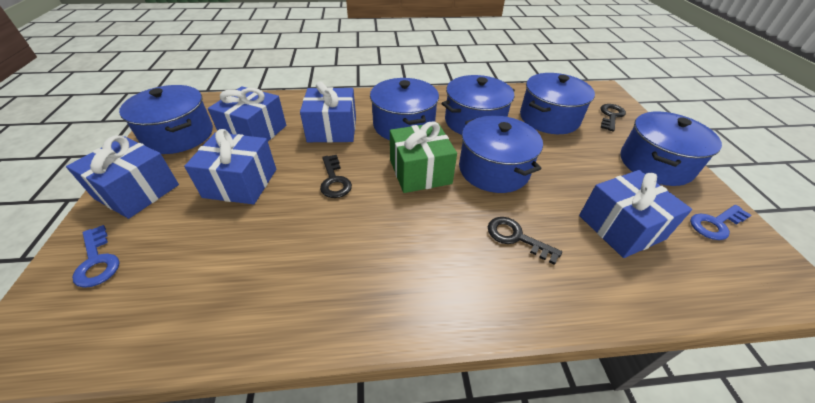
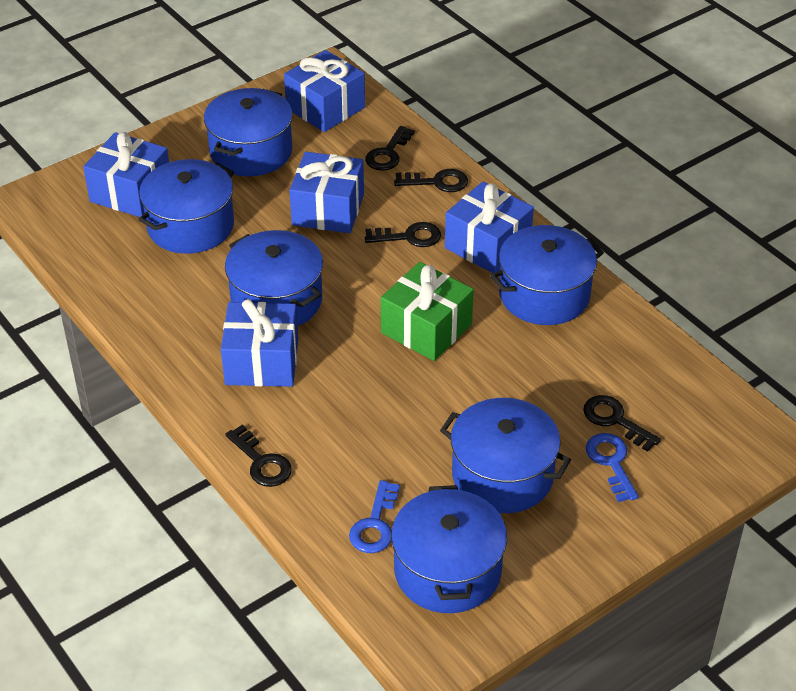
black key: [320,155,352,198] [488,217,562,265] [601,104,626,132] = 3 -> [225,425,292,487] [365,126,415,171] [365,222,441,247] [394,169,468,192] [583,395,661,452] = 5

